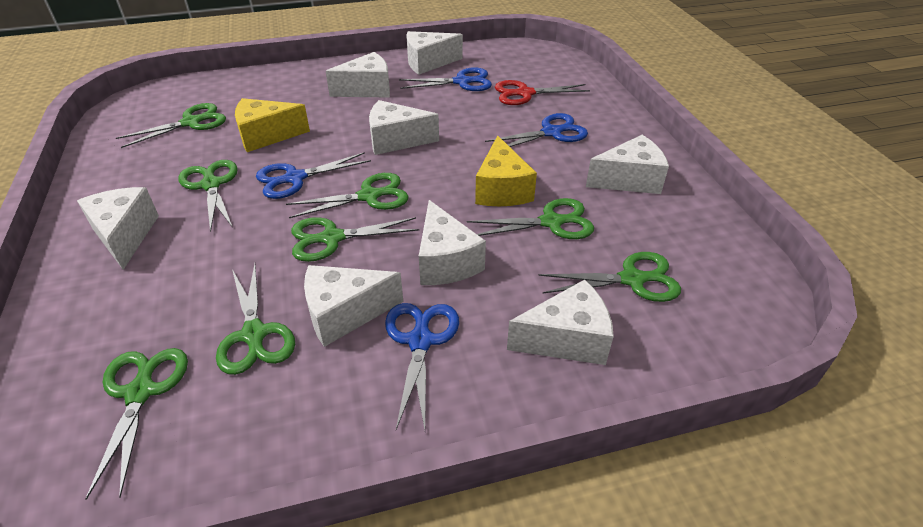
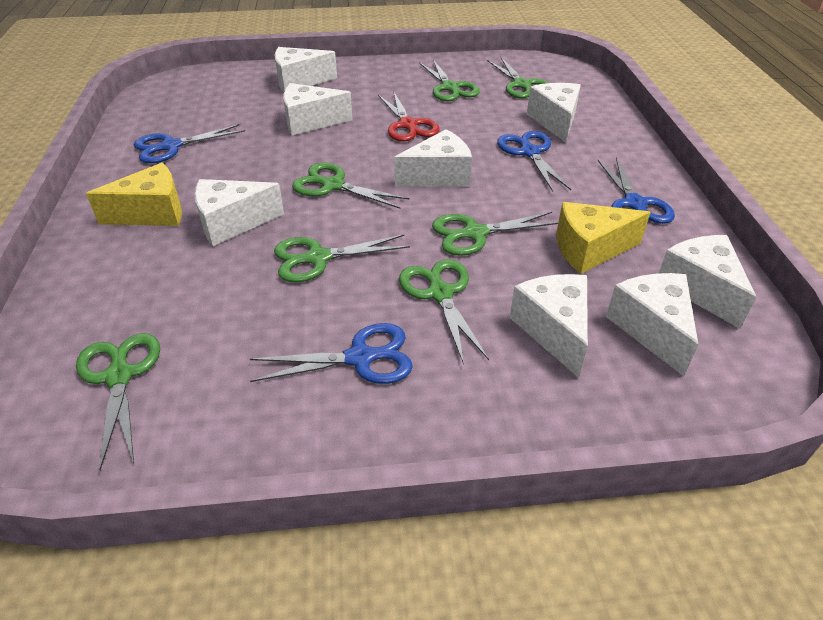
green scissors: [85,348,188,500] [116,103,226,148] [179,160,238,232] [216,264,295,375] [286,173,409,218] [291,217,420,262] [467,198,594,239] [538,252,681,302] = 8 -> [76,333,160,470] [274,234,410,282] [292,163,410,209] [399,259,489,364] [419,59,480,101] [432,212,558,256] [487,57,548,98] = 7

